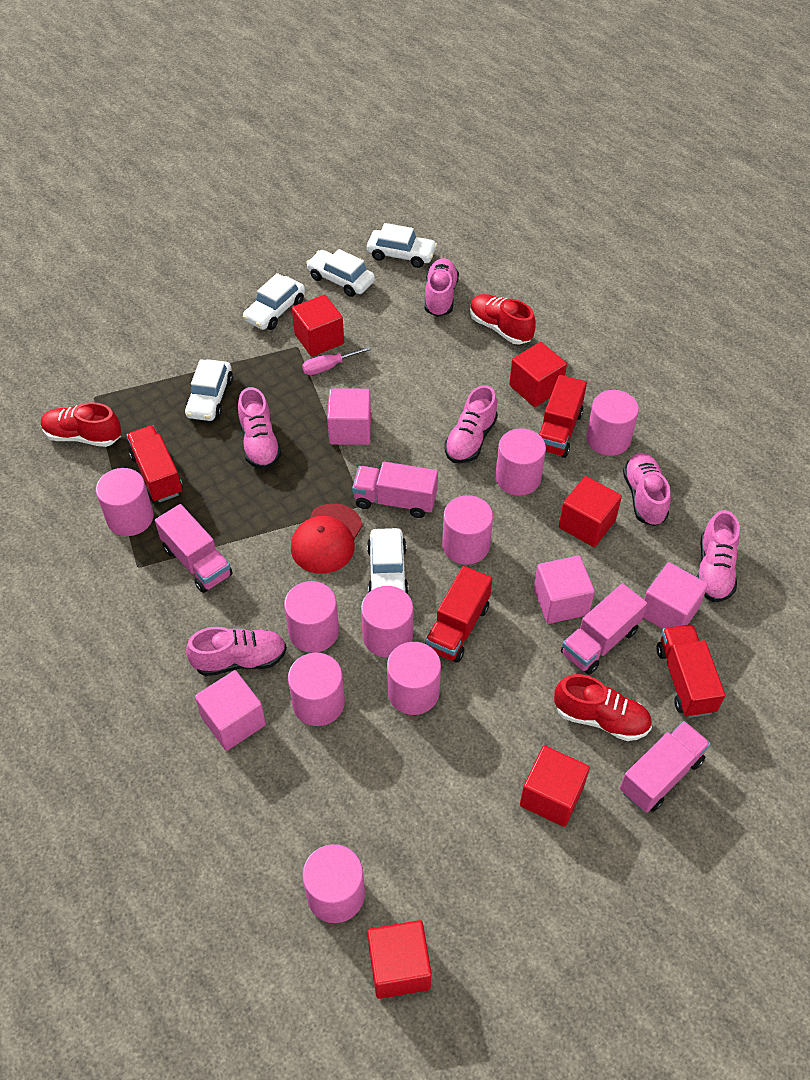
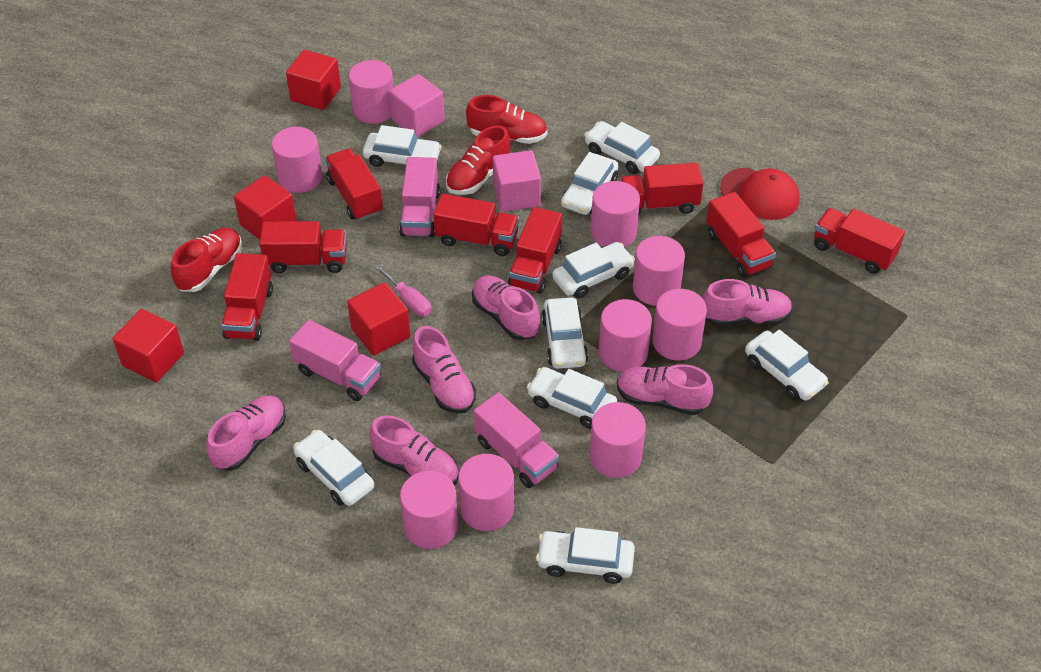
pink cube: [195,670,266,751] [327,388,371,445] [534,556,595,624] [643,562,708,629] = 4 -> [389,74,445,137] [493,150,541,212] = 2
pink truck: [155,504,233,593] [352,462,438,518] [561,583,647,675] [620,721,710,813] = 4 -> [289,320,381,401] [399,157,440,237] [474,392,560,488] = 3
red cube: [292,295,344,357] [367,920,432,999] [509,342,567,407] [520,746,590,827] [559,476,622,547] = 5 -> [113,309,184,382] [234,175,297,240] [286,50,341,110] [347,282,411,356] = 4
red truck: [127,425,183,502] [425,566,492,663] [539,375,587,458] [657,624,725,718] = 4 -> [221,253,273,341] [259,221,347,273] [325,149,383,221] [433,194,519,256] [508,207,562,294] [620,163,704,215] [706,192,776,278] [814,208,905,274] = 8
white car: [185,359,233,421] [243,273,305,330] [306,249,375,297] [367,223,437,268] [367,528,409,594] = 5 -> [293,430,374,506] [363,125,442,167] [527,367,617,429] [536,527,635,584] [541,297,588,369] [552,242,635,298] [561,152,619,215] [584,121,660,174] [745,330,829,401] = 9

